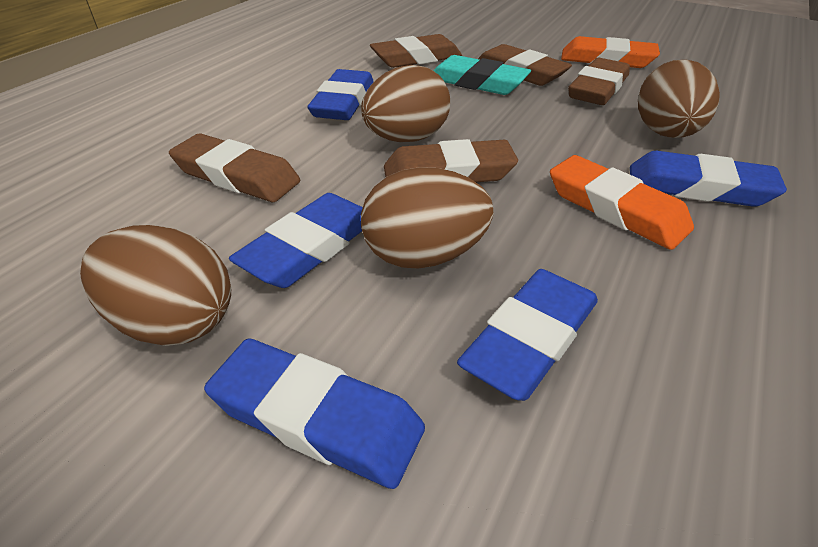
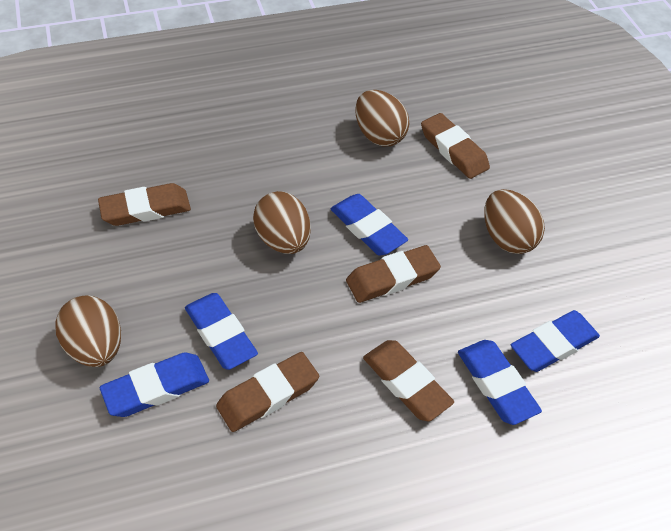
orange eraser: [550,155,694,250] [561,36,660,68] = 2 -> none = 0
turquoise eraser: [433,55,531,95] = 1 -> none = 0

